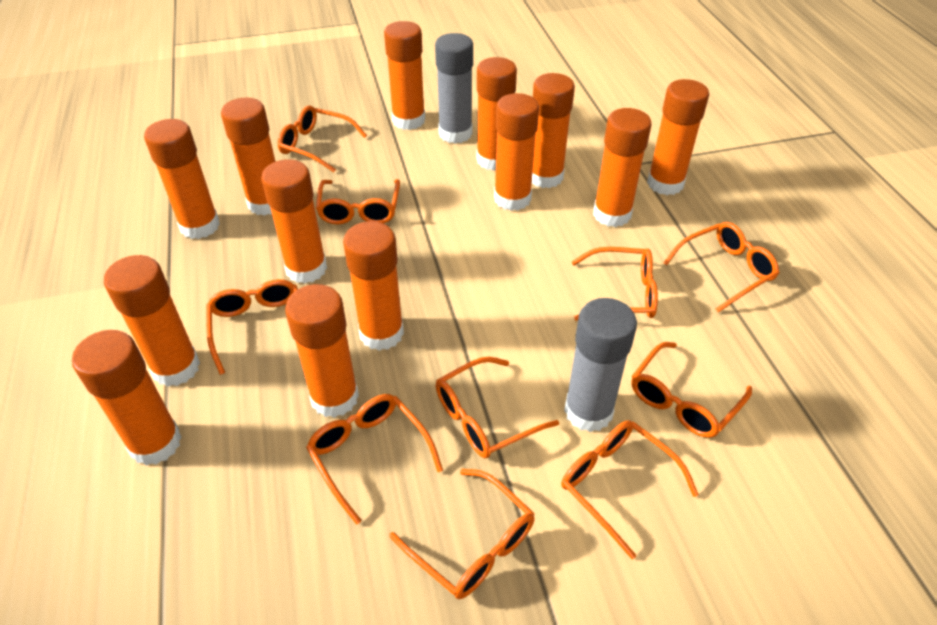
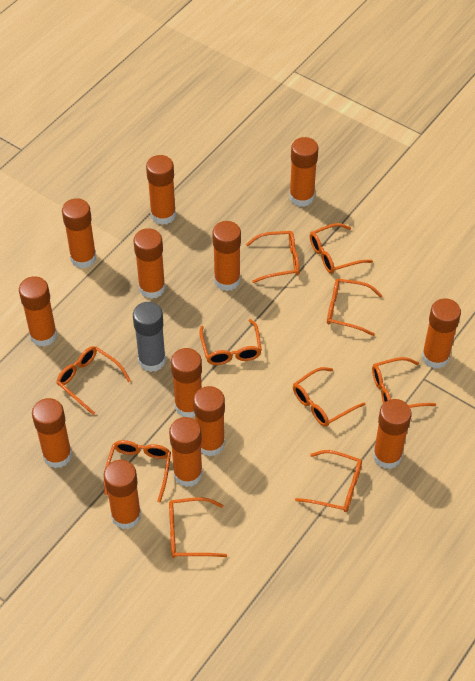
grey glue stick: [435,33,473,144] [564,298,637,432] = 2 -> [133,302,166,372] = 1

